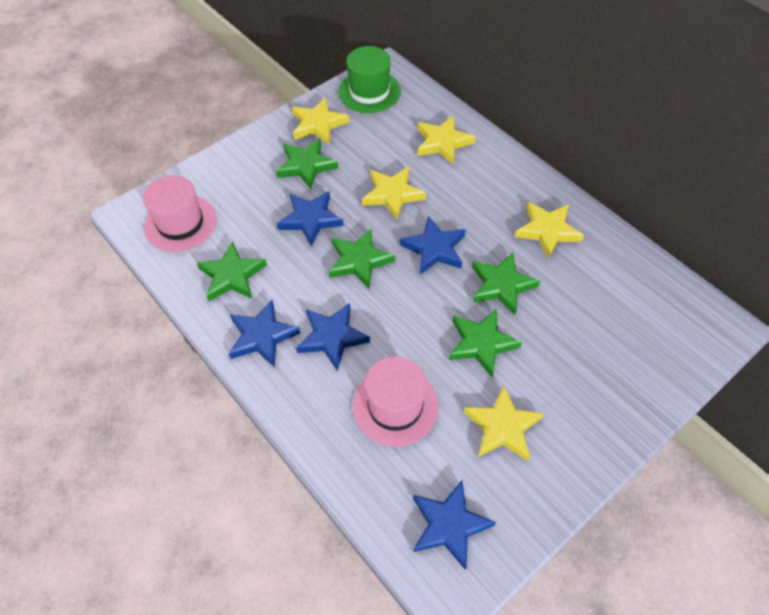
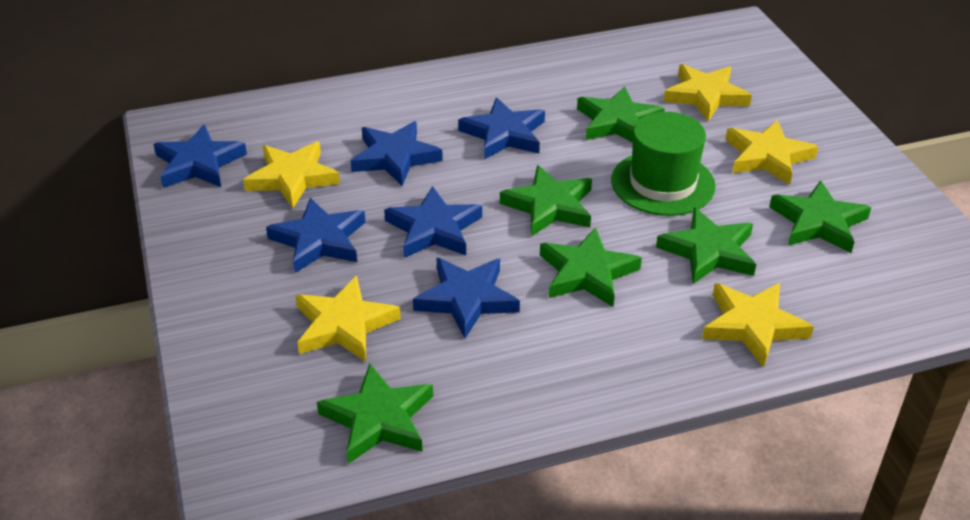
blue star: [229,300,300,368] [277,191,344,247] [296,303,370,370] [400,216,466,274] [413,481,496,570] = 5 -> [153,125,247,188] [266,198,366,273] [351,121,443,186] [384,186,482,258] [413,258,520,338] [458,98,545,159] = 6
green star: [197,241,267,301] [276,138,338,189] [329,229,395,288] [449,308,522,377] [472,252,540,315] = 5 -> [317,364,433,464] [500,165,592,236] [540,228,642,307] [577,86,665,143] [656,207,756,284] [769,180,871,253] = 6
pink hat: [143,175,217,252] [353,357,438,447] = 2 -> none = 0

